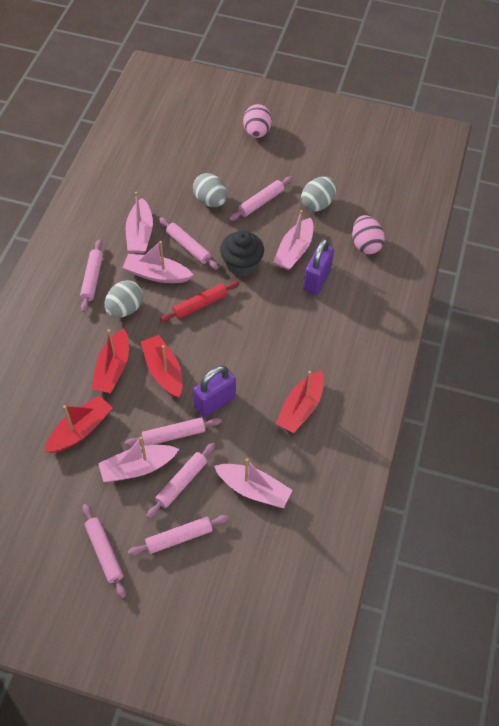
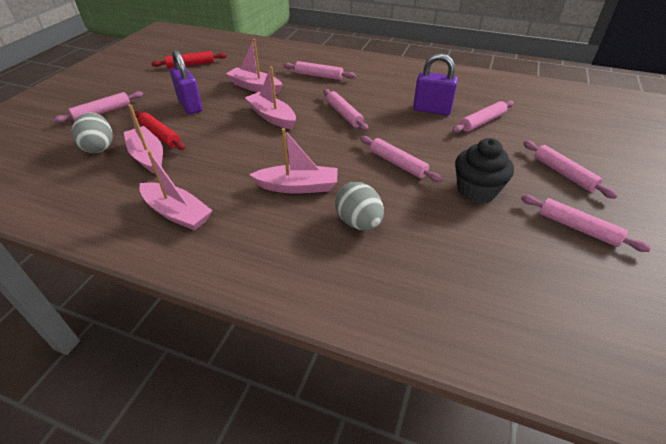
grey egg: [104,280,143,318] [193,173,227,207] [301,176,336,211] = 3 -> [72,112,113,153] [335,182,384,230] = 2
pink egg: [243,104,272,138] [352,215,385,254] = 2 -> none = 0
red boat: [44,395,112,453] [91,328,129,393] [141,335,182,398] [276,371,324,433] = 4 -> none = 0
red rolling pin: [160,281,240,322] = 1 -> [135,111,185,150] [151,51,227,68] = 2

